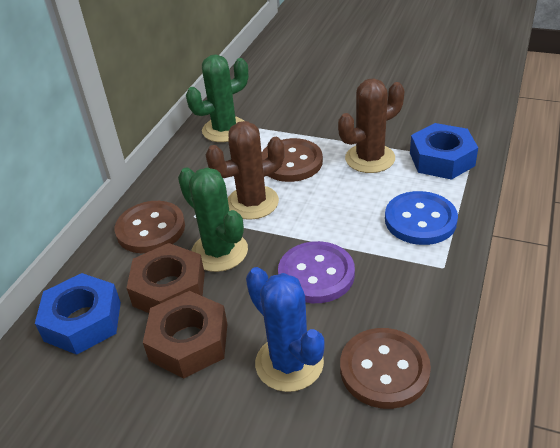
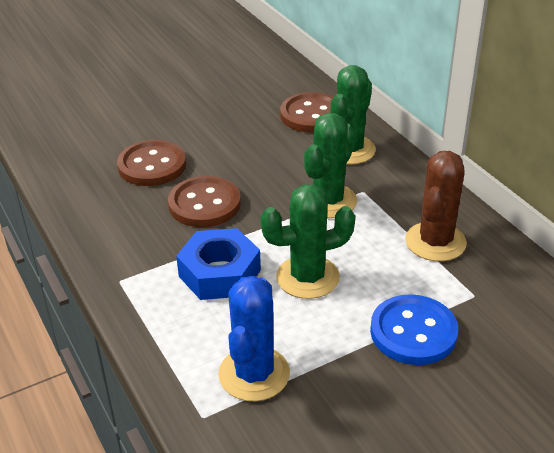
blue nut: [35,273,121,355] [410,123,478,180] = 2 -> [176,228,261,300] = 1
brown cactus: [206,121,285,220] [338,78,404,173] = 2 -> [405,151,467,261] = 1
brown nut: [127,243,205,313] [143,291,228,378] = 2 -> none = 0
green cactus: [178,167,248,272] [186,54,249,142] = 2 -> [260,184,355,299] [304,113,357,218] [331,65,376,165] = 3
purple button: [278,241,355,303] = 1 -> none = 0

